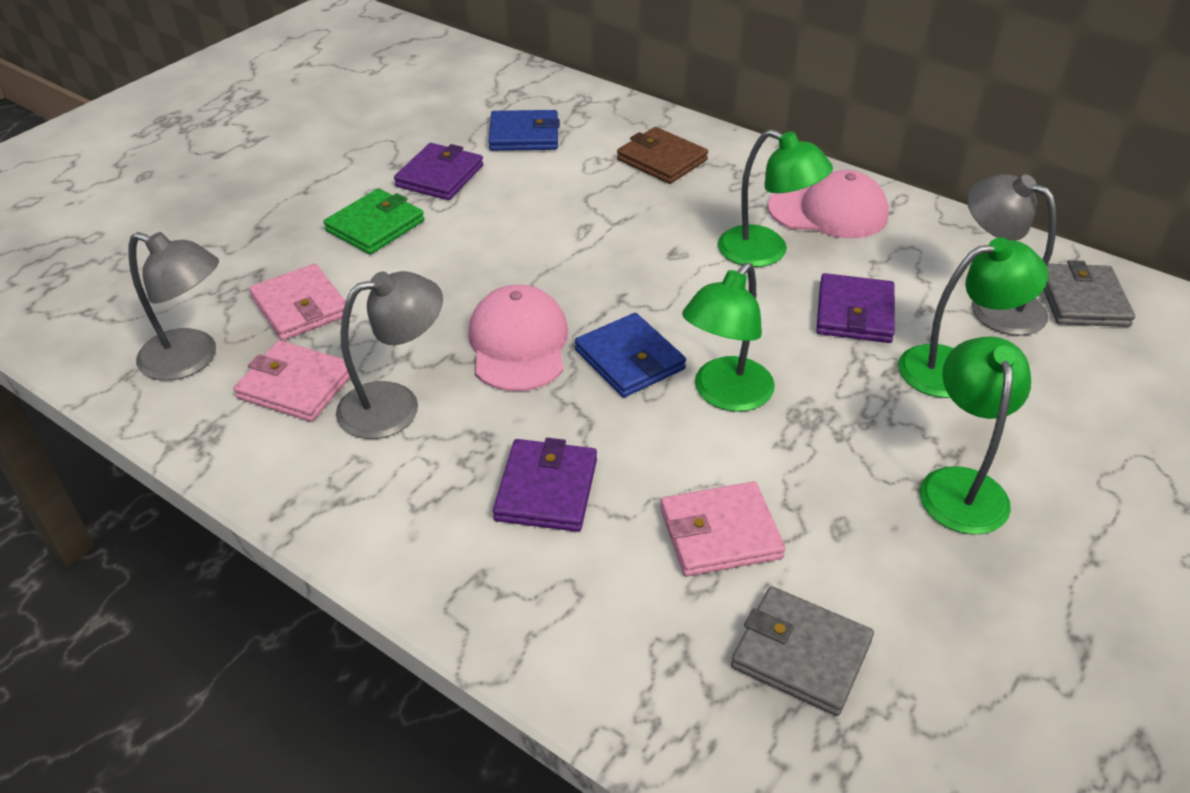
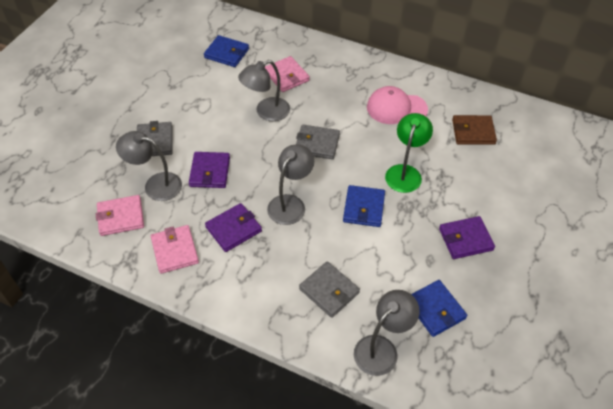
blue wallet: [489,110,560,151] [575,313,686,397] = 2 -> [204,35,249,67] [343,185,385,227] [412,280,467,337] = 3
green lamp: [682,263,775,412] [718,129,833,267] [898,237,1049,398] [920,336,1031,534] = 4 -> [385,113,433,193] = 1
green wallet: [324,188,424,254] = 1 -> none = 0
grey lamp: [128,232,219,381] [336,271,443,439] [967,174,1056,336] = 3 -> [116,131,182,201] [238,60,290,121] [267,144,314,225] [354,290,420,376] = 4
grey wallet: [731,586,874,716] [1043,260,1135,327] = 2 -> [137,121,172,156] [296,125,340,159] [299,261,360,318] = 3
pink cap: [468,285,568,391] [768,170,889,238] = 2 -> [367,86,428,124] = 1

